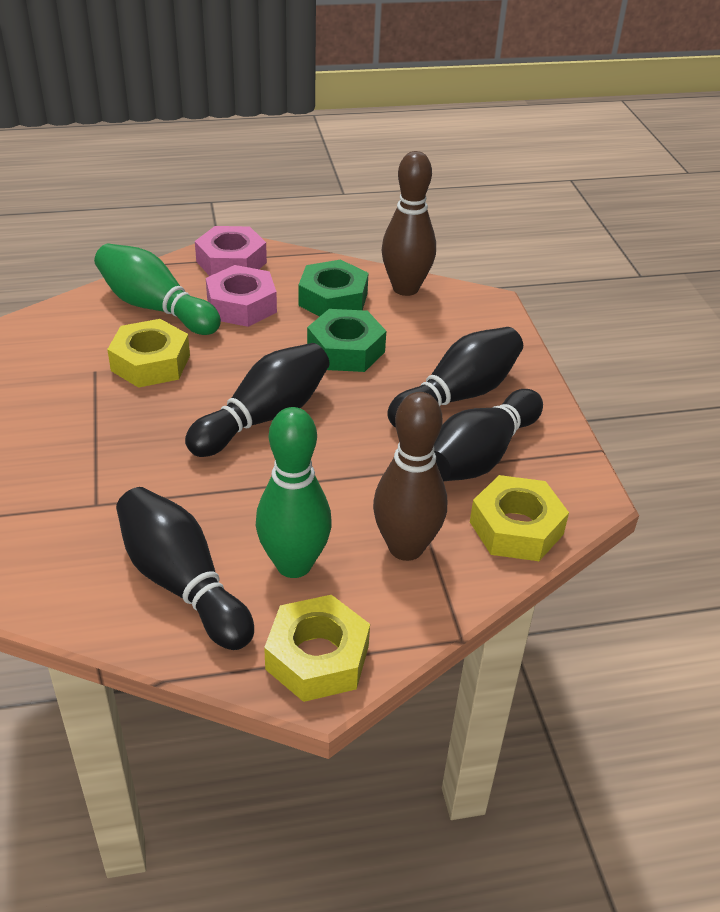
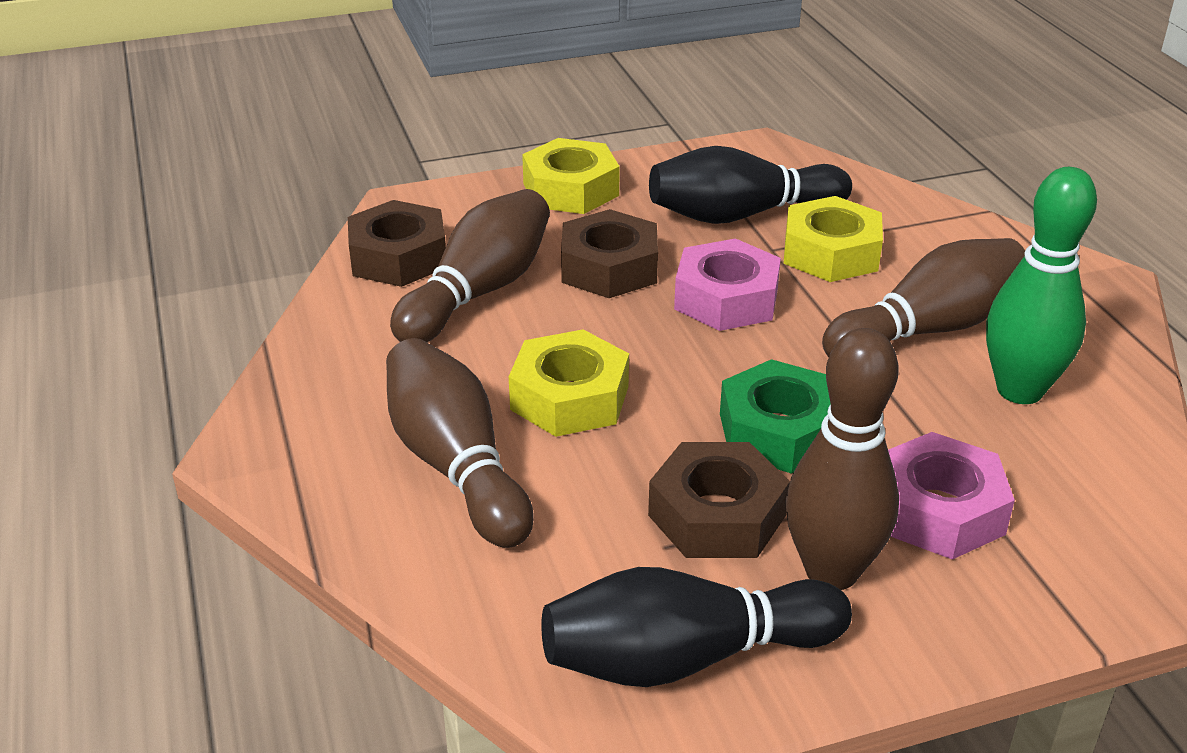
black bowling pin: [116,487,254,650] [185,343,330,457] [387,327,523,428] [434,389,543,482] = 4 -> [541,567,852,687] [649,146,852,224] = 2
brown bowling pin: [373,392,447,561] [382,151,436,296] = 2 -> [386,338,534,548] [390,189,550,342] [785,328,899,590] [822,238,1025,357] = 4
brown nut: none = 0 -> [348,200,446,287] [561,209,658,298] [648,442,790,558] = 3
green bowling pin: [94,244,221,335] [256,407,332,578] = 2 -> [986,167,1097,404] = 1
green nut: [299,259,368,316] [307,309,386,372] = 2 -> [720,359,831,474] = 1

